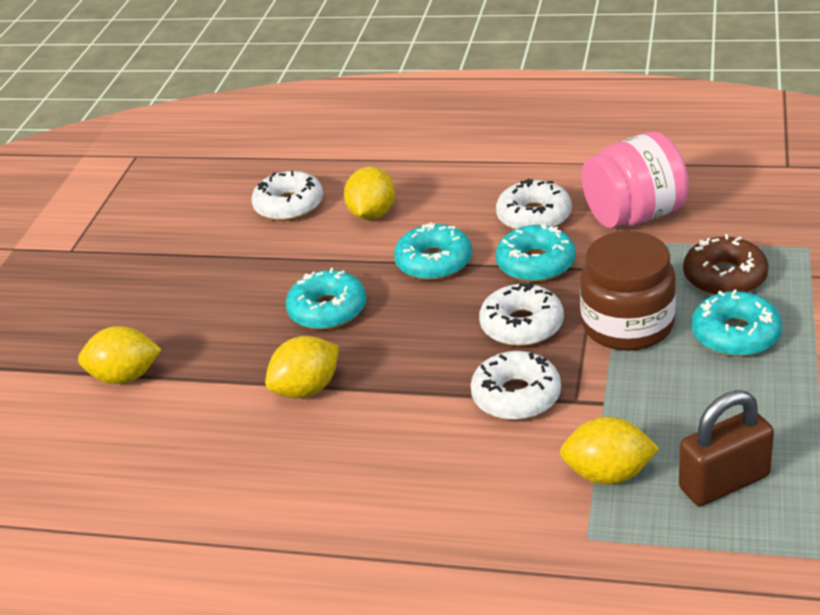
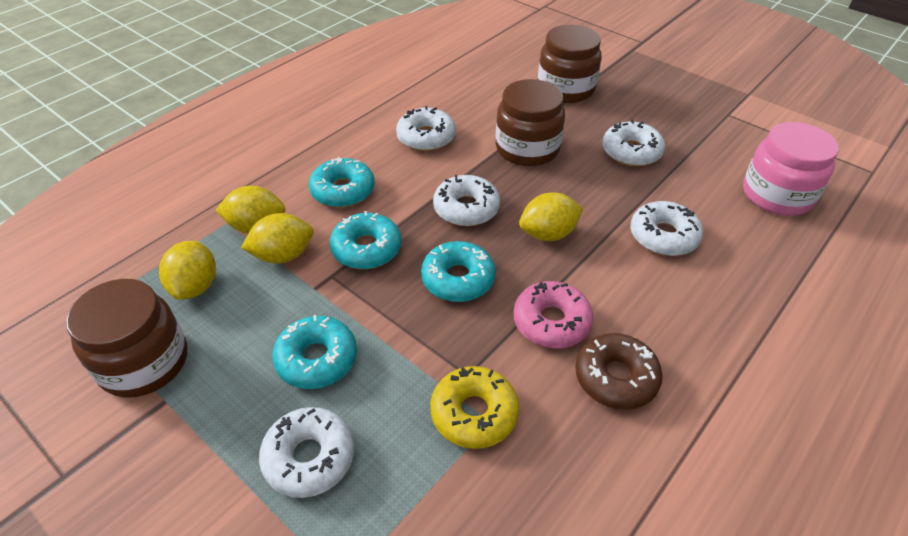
brown jar: [580,231,676,351] = 1 -> [66,279,187,398] [496,79,565,166] [538,25,602,103] = 3
brown padlock: [679,390,774,506] = 1 -> none = 0
pink donut: none = 0 -> [513,281,593,348] = 1
white donut: [252,171,323,221] [470,351,561,420] [479,282,564,346] [496,179,572,230] = 4 -> [259,407,354,498] [396,106,456,151] [433,175,500,226] [602,120,665,167] [630,201,703,256] = 5
yellow donut: none = 0 -> [430,366,519,449] = 1

